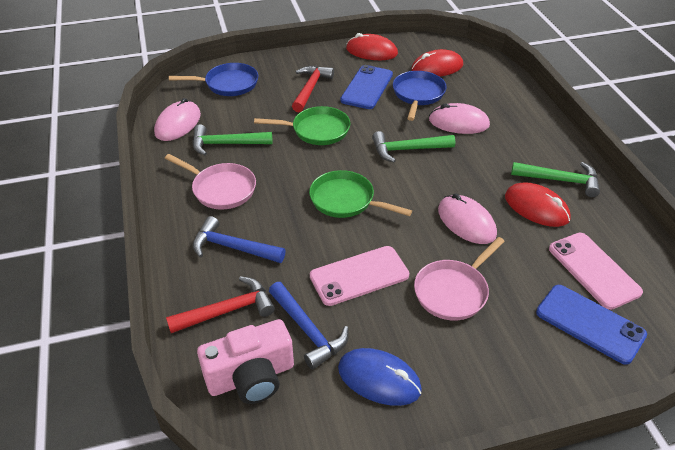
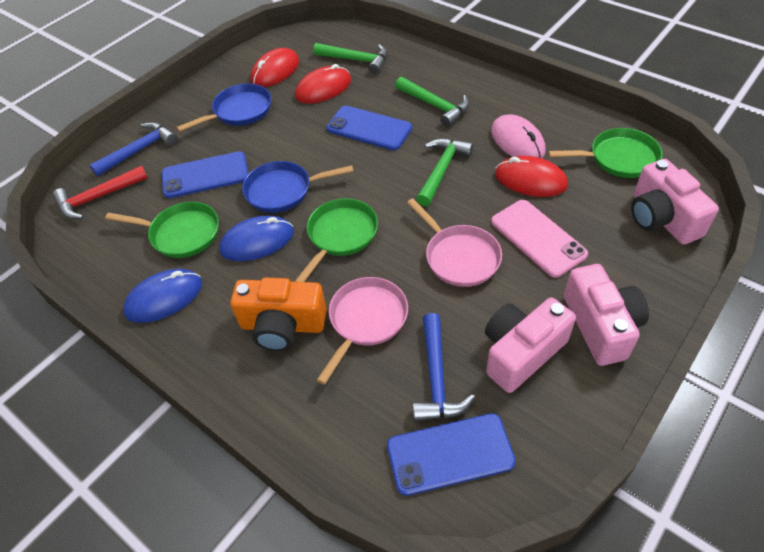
blue mouse: [338,348,422,406] = 1 -> [123,269,202,323] [219,216,294,261] = 2
blue phone: [340,65,393,109] [536,285,647,365] = 2 -> [162,151,249,198] [326,106,412,150] [387,413,516,496] = 3
green pan: [254,106,351,145] [309,170,412,218] = 2 -> [105,202,219,258] [295,198,378,282] [548,128,663,178] = 3
orange camera: none = 0 -> [230,278,327,351] = 1
pink camera: [197,319,294,404] = 1 -> [485,297,576,393] [564,264,649,366] [631,159,719,245] = 3
pink mouse: [154,98,201,141] [429,103,490,134] [438,194,497,244] = 3 -> [491,114,545,158] = 1
pink phone: [310,246,409,306] [549,233,643,310] = 2 -> [491,200,588,278] = 1
red hammer: [166,276,275,333] [292,66,334,113] = 2 -> [52,166,148,219] = 1

